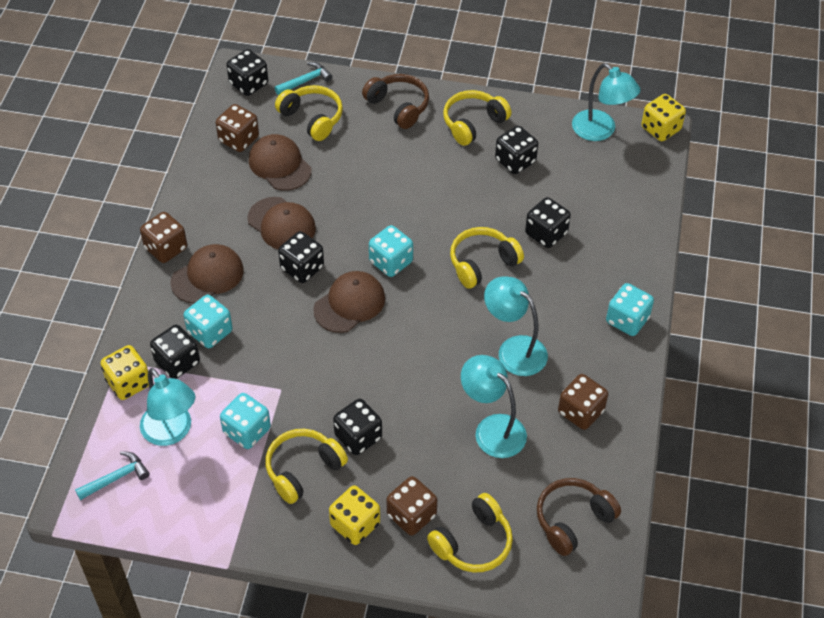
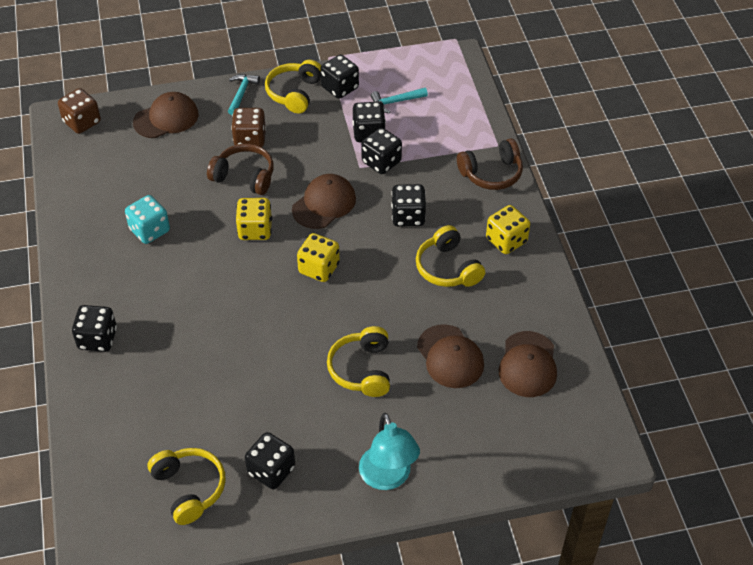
brown dice: [140,212,187,263] [216,104,259,152] [387,476,438,535] [558,374,608,430] = 4 -> [58,88,101,134] [231,108,266,147] = 2
turquoise dice: [184,295,233,348] [220,393,271,449] [369,225,413,277] [606,283,654,336] = 4 -> [125,195,170,244] = 1
turquoise lamp: [140,368,196,446] [461,355,527,458] [484,276,548,376] [572,63,641,141] = 4 -> [359,413,420,490] = 1
yellow headphones: [265,429,348,504] [275,85,343,141] [427,493,513,573] [443,90,511,146] [450,227,524,289] = 5 -> [148,448,226,525] [265,60,321,114] [327,326,390,397] [416,225,485,287] = 4

